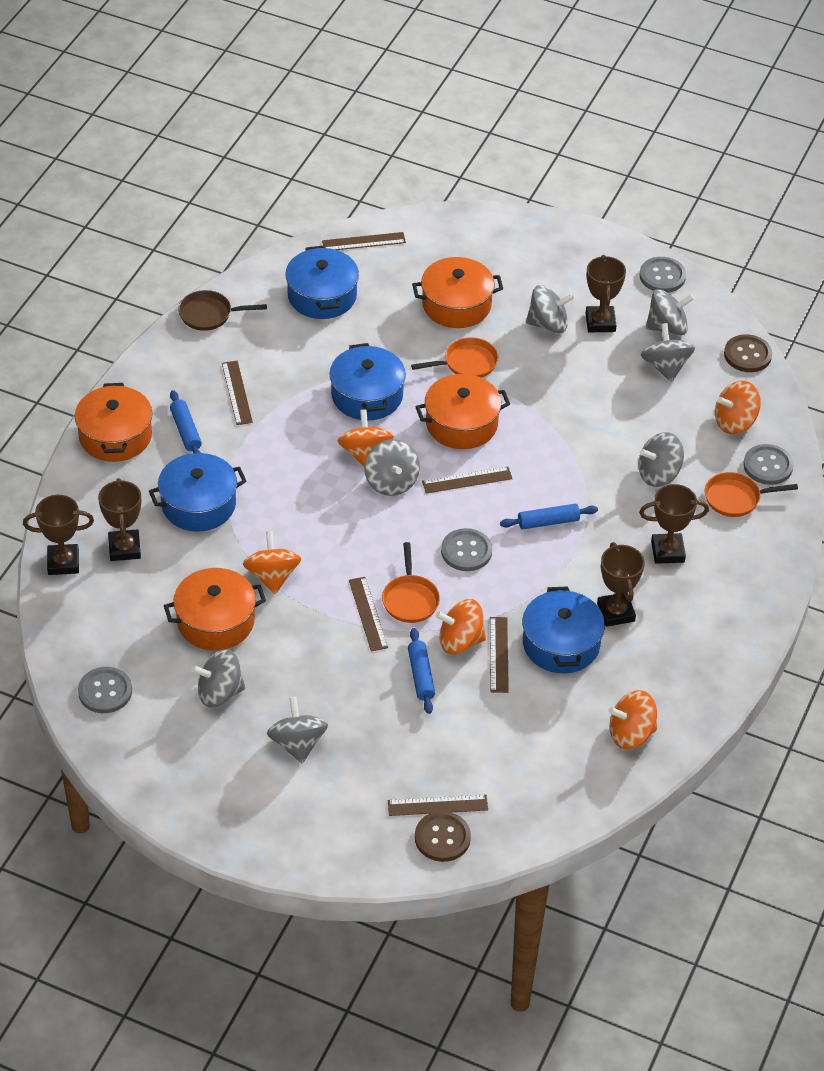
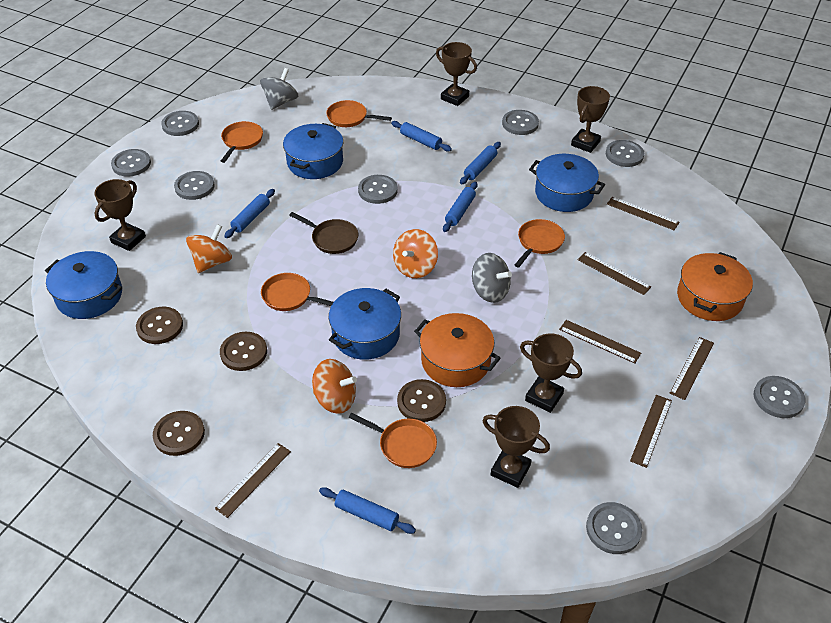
blue rolling pin: [170,390,202,453] [408,628,435,714] [500,504,598,529] = 3 -> [224,189,275,238] [319,487,416,534] [391,121,452,152] [443,182,477,232] [460,142,501,184] = 5
brown button: [415,811,471,862] [724,334,772,372] = 2 -> [136,307,183,344] [153,411,205,456] [220,332,267,371] [397,379,446,422] = 4
grey button: [78,667,132,713] [441,528,492,571] [639,257,686,293] [743,444,794,485] = 4 -> [111,149,151,177] [161,111,199,136] [174,171,215,200] [358,175,397,204] [502,110,539,135] [586,502,642,554] [606,140,644,167] [754,376,805,418] = 8
grey spinning top: [191,649,246,708] [267,697,328,763] [364,439,420,496] [526,285,574,333] [638,432,684,487] [641,323,695,382] [646,289,694,335] = 7 -> [260,68,298,110] [472,253,512,303] = 2
orange pan: [382,542,440,623] [411,337,499,378] [705,472,798,517] = 3 -> [221,121,263,163] [261,273,333,311] [326,100,392,127] [349,413,437,468] [515,219,565,267] = 5
orange pot: [75,383,152,462] [164,568,266,650] [412,257,503,328] [415,374,510,449] = 4 -> [414,313,501,387] [677,252,753,321] = 2
orange spinning top: [243,531,301,594] [338,409,394,466] [436,599,486,654] [608,690,657,749] [715,381,761,434] = 5 -> [186,224,232,273] [312,359,357,414] [393,229,438,278] = 3

